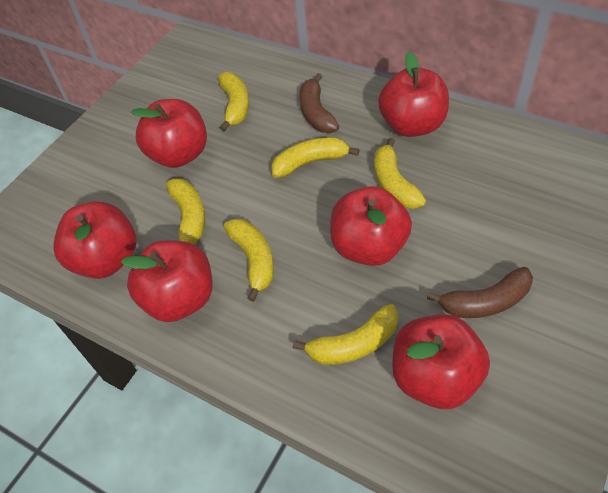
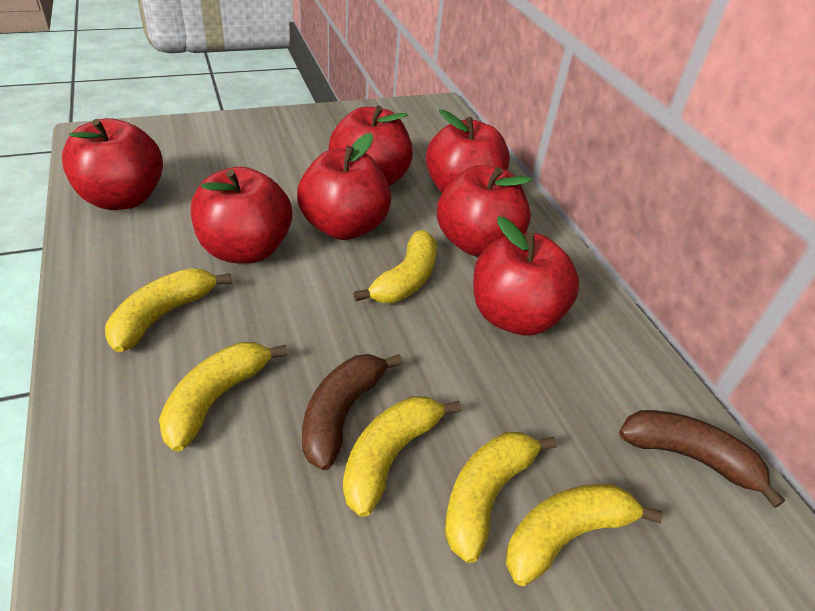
red apple: [53,201,136,279] [121,240,212,322] [131,99,207,168] [330,186,412,266] [378,52,449,137] [392,314,490,409] = 6 -> [62,118,163,210] [191,166,292,264] [297,133,391,240] [329,105,413,185] [426,110,510,193] [437,165,532,256] [473,216,579,335] = 7

